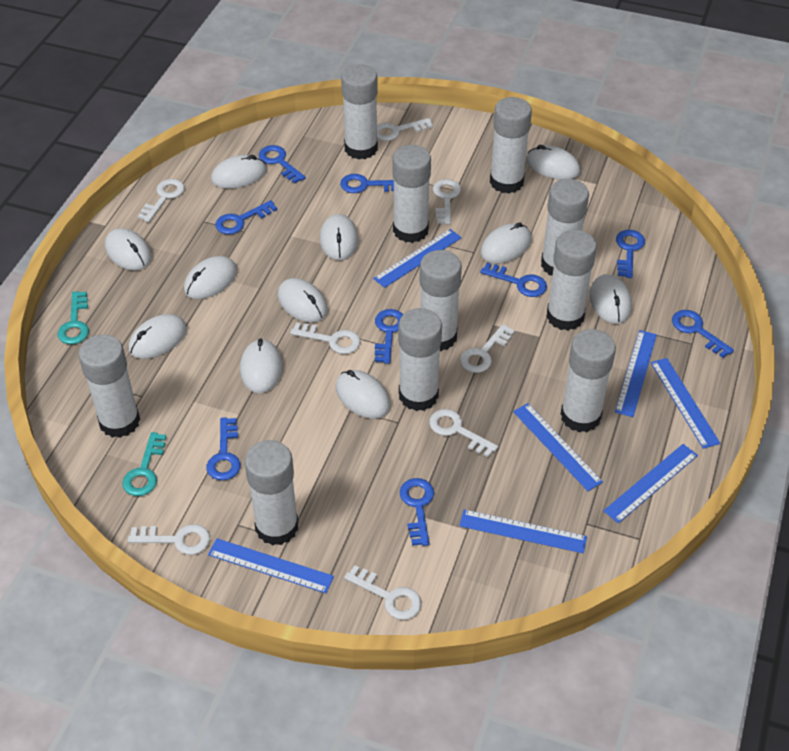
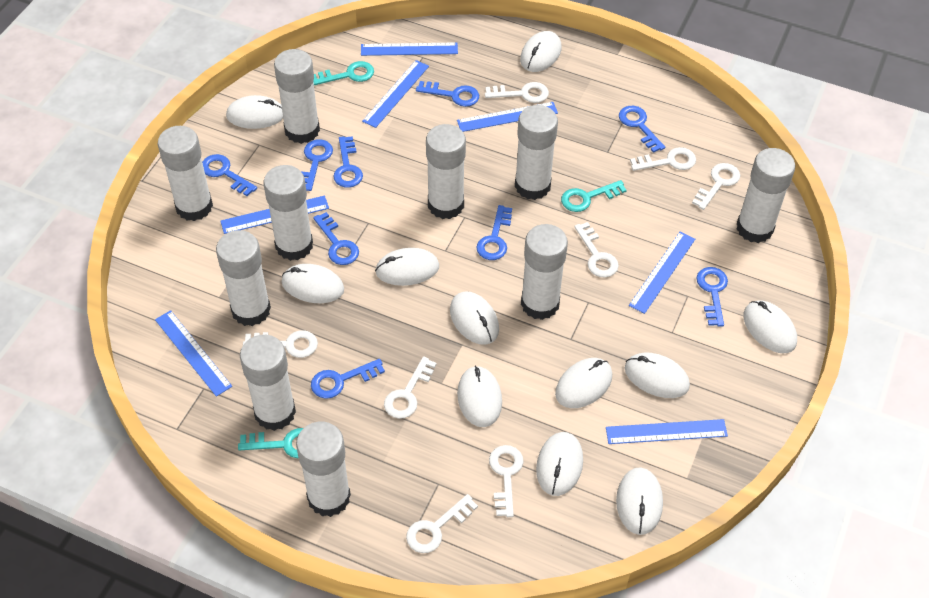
turquoise key: [57,291,89,344] [122,432,166,496] = 2 -> [238,428,303,458] [313,61,374,85] [561,180,627,212] = 3

